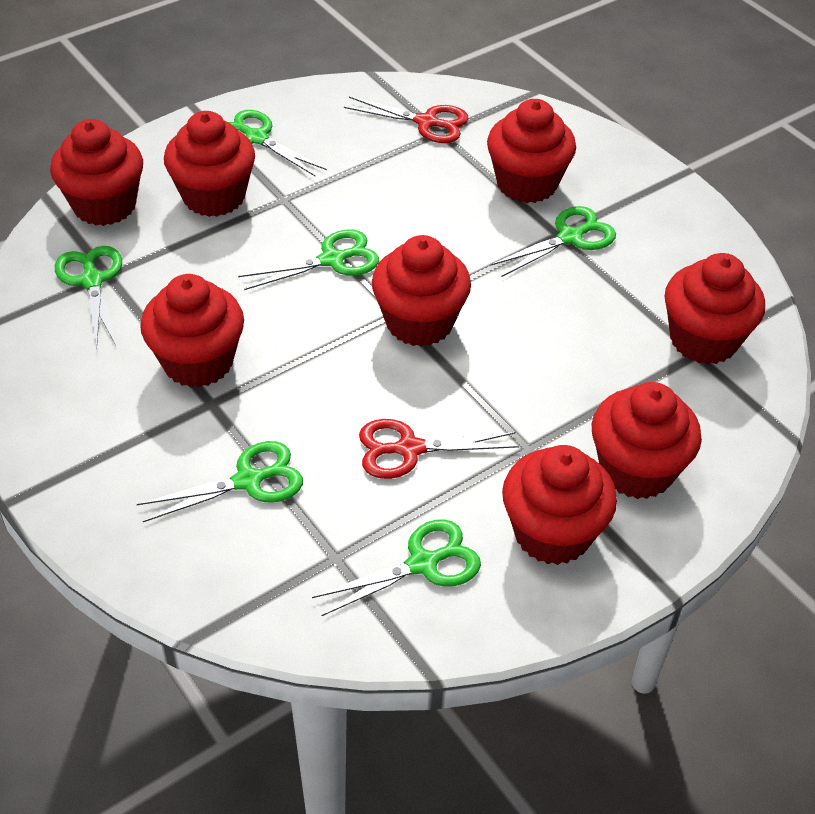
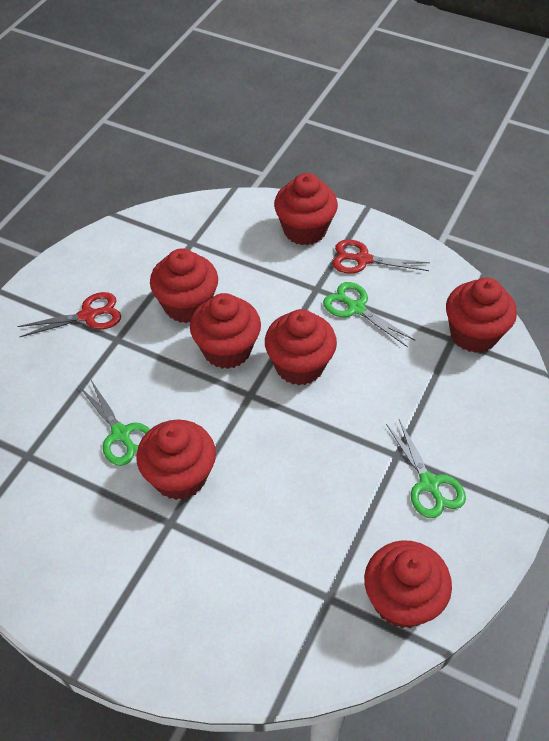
green scissors: [55,246,122,347] [137,441,303,522] [229,110,327,177] [238,229,379,290] [312,519,481,616] [491,206,616,277] = 6 -> [79,380,150,466] [323,282,415,347] [386,419,466,518] = 3
red cupcake: [50,119,143,226] [140,274,244,388] [164,111,255,217] [372,235,471,347] [487,99,576,203] [502,445,617,565] [592,382,702,499] [665,253,765,364] = 8 -> [136,420,216,500] [150,248,218,323] [190,293,261,369] [265,309,337,385] [274,173,338,245] [364,540,452,628] [446,277,517,353] = 7

